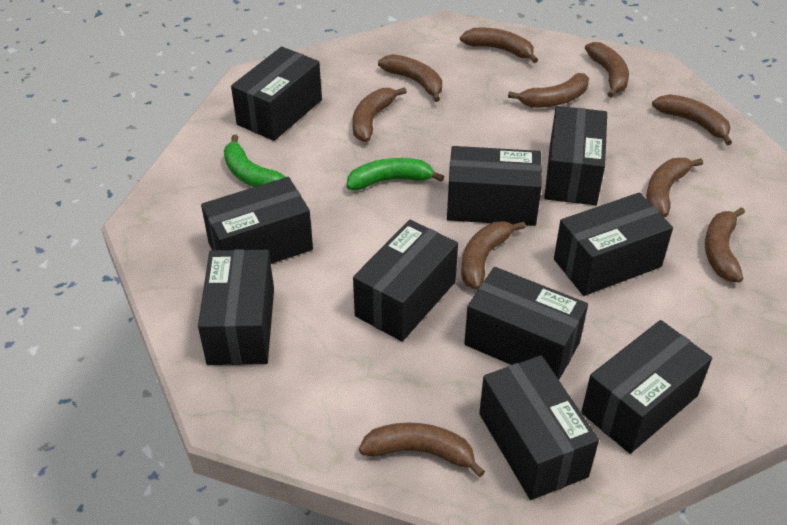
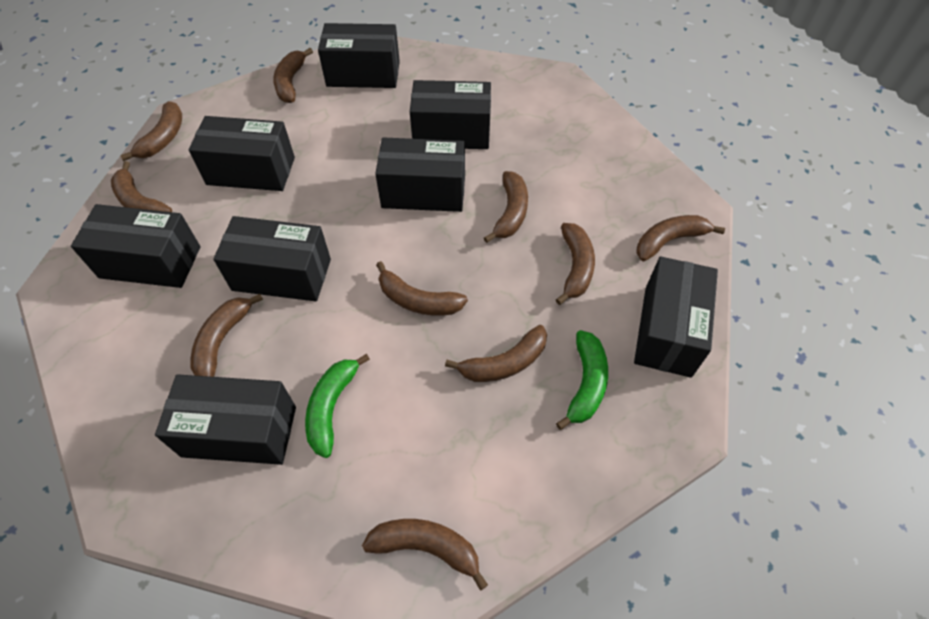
black box: [198,249,274,365] [201,177,313,264] [231,46,322,141] [353,220,458,342] [447,146,542,226] [464,267,588,380] [479,355,599,500] [544,106,607,205] [554,192,673,296] [581,320,712,454] = 10 -> [71,204,200,288] [155,374,296,465] [188,116,295,191] [213,216,331,301] [318,23,400,88] [375,138,465,212] [410,80,491,149] [634,257,718,378] = 8

